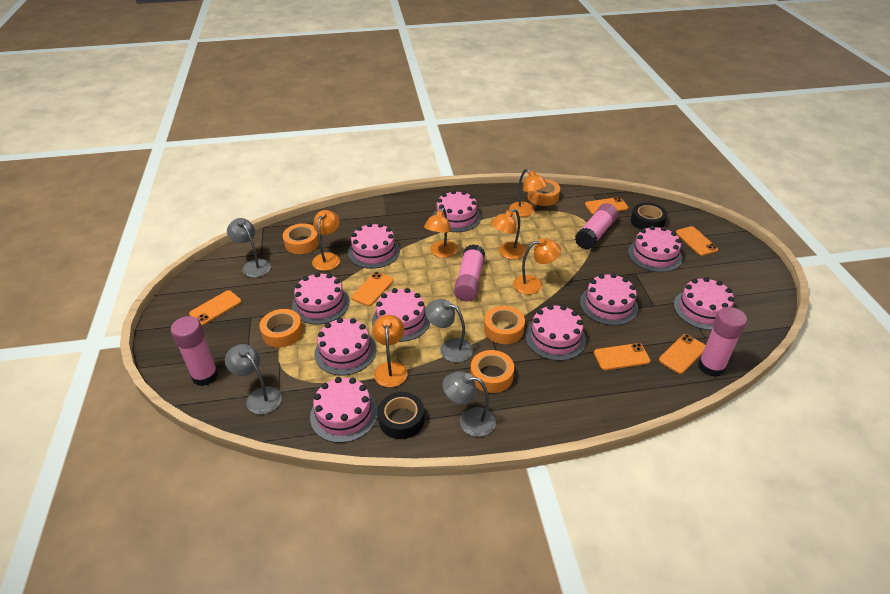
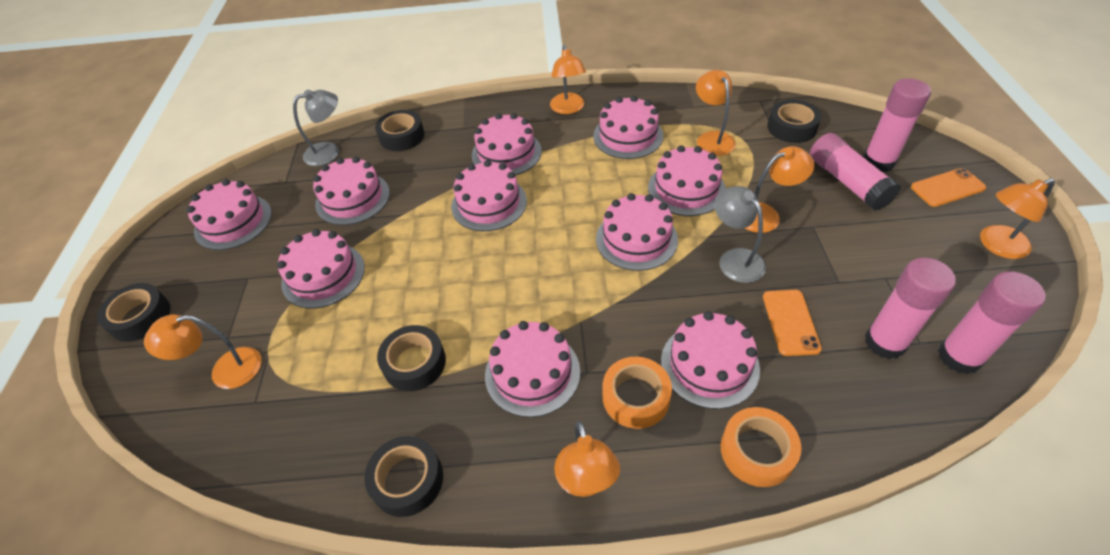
black tape: [378,392,425,439] [631,203,667,230] = 2 -> [97,283,171,342] [364,436,443,517] [375,110,425,151] [377,325,446,391] [767,100,821,143] = 5
grey lamp: [225,344,282,414] [227,218,271,278] [425,299,473,362] [442,371,496,437] = 4 -> [293,89,339,166] [715,186,766,283] = 2
orange phone: [189,290,241,325] [351,272,394,306] [585,197,628,215] [594,343,650,370] [659,334,706,374] [676,226,718,256] = 6 -> [763,290,822,356] [911,168,987,207] = 2
orange tape: [259,309,303,348] [283,223,319,254] [470,350,514,393] [484,306,525,344] [527,179,560,206] = 5 -> [603,357,672,429] [721,407,802,487] = 2

